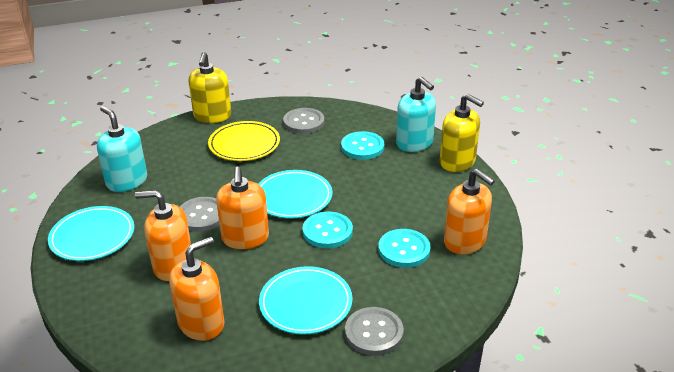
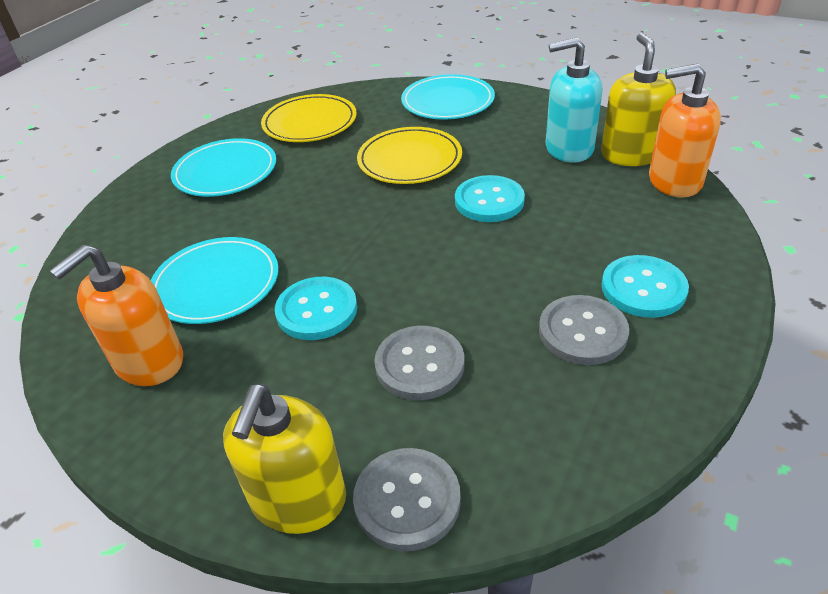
orange soap dispenser: [135,190,191,281] [169,237,224,341] [216,166,269,249] [444,168,495,254] = 4 -> [50,245,183,386] [649,64,721,198] = 2
turquoise soap dispenser: [97,106,147,192] [396,76,436,152] = 2 -> [545,37,602,163] = 1
yellow plate: [208,121,280,161] = 1 -> [261,94,357,142] [357,127,462,184] = 2

